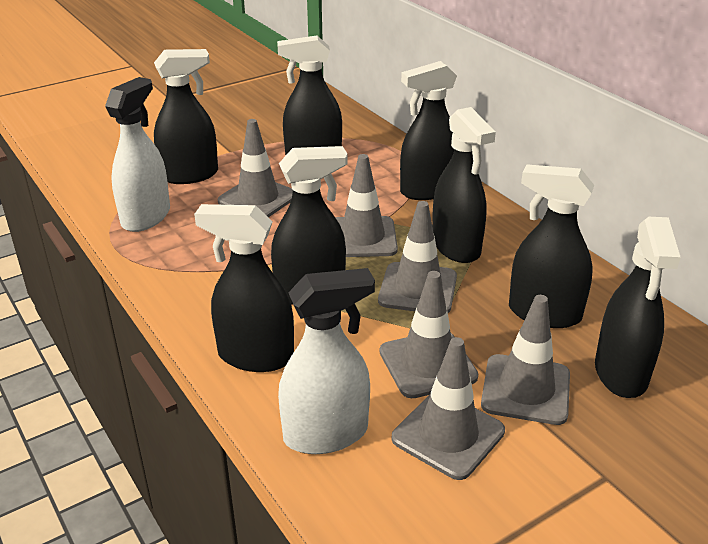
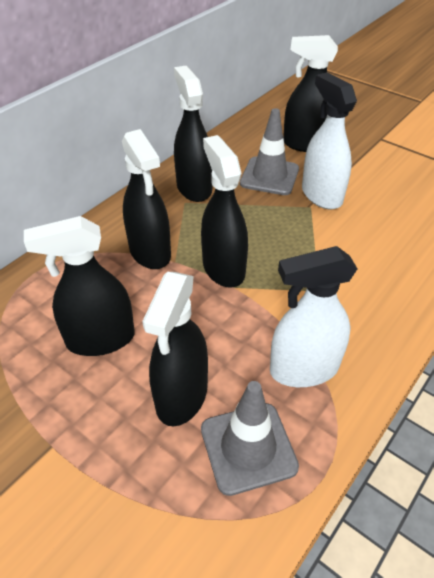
black spray bottle: [154,49,218,184] [194,204,294,372] [271,146,348,304] [277,35,342,156] [400,61,457,200] [432,107,496,263] [509,164,594,328] [595,217,681,398] = 8 -> [24,216,135,356] [122,129,171,269] [142,272,208,426] [174,66,212,202] [201,135,248,288] [283,35,338,152] = 6
grey traffic cone: [218,119,293,217] [335,154,398,257] [378,201,457,313] [380,271,478,398] [391,337,505,480] [481,295,570,425] = 6 -> [201,381,299,496] [240,108,299,195] = 2

